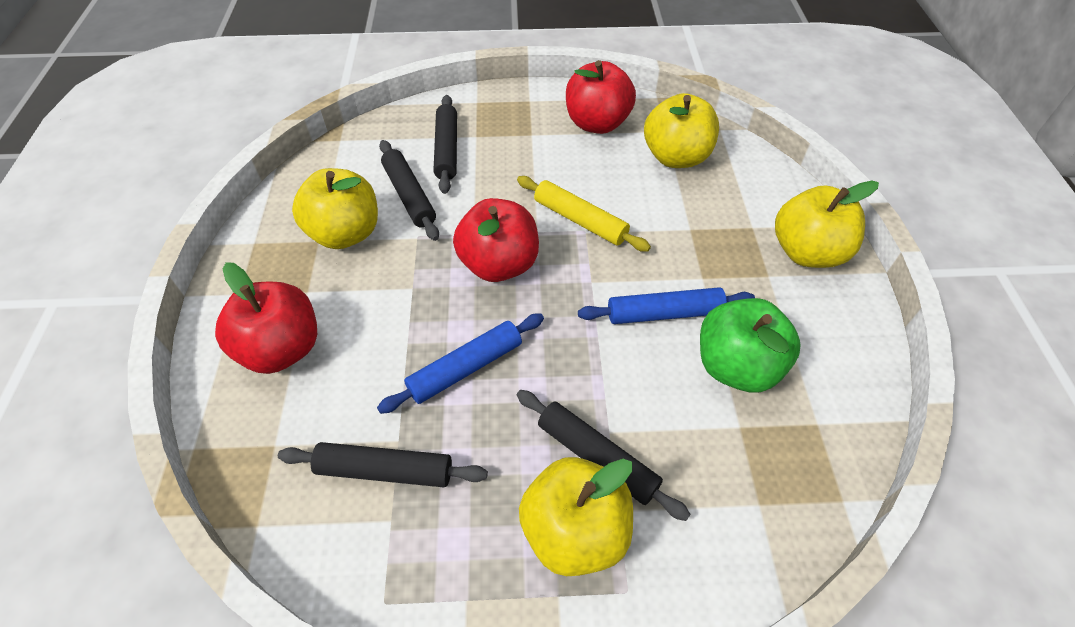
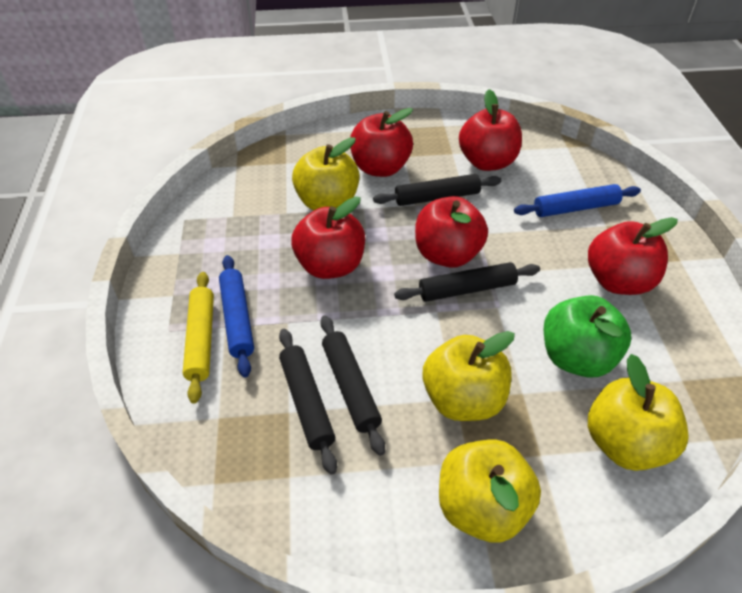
red apple: [215,262,317,374] [453,198,539,282] [566,60,636,134] = 3 -> [291,196,365,279] [350,108,413,177] [415,196,488,268] [459,89,522,171] [588,217,678,295] = 5

